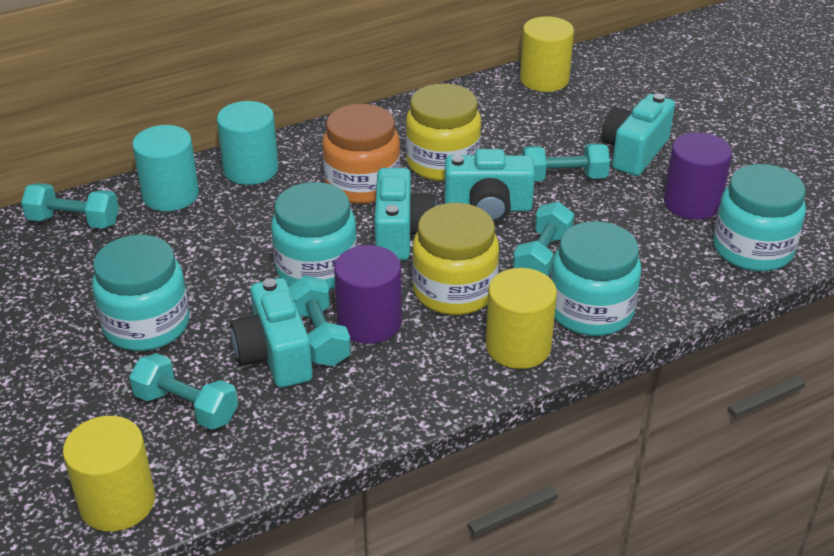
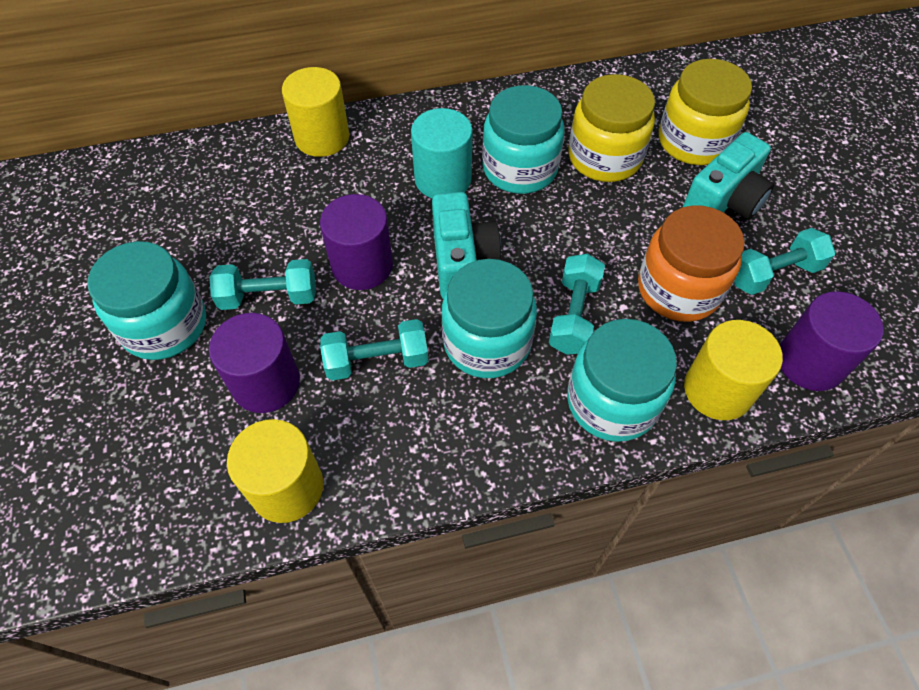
purple cylinder: [334,245,402,344] [664,132,732,220] = 2 -> [209,313,300,413] [320,194,393,290] [780,291,884,391] = 3
turquoise camera: [230,278,313,388] [374,168,437,260] [444,149,535,223] [601,93,675,176] = 4 -> [432,192,501,299] [683,132,774,219] = 2
turquoise cylinder: [132,125,199,211] [217,101,279,185] = 2 -> [411,108,473,199] = 1
turquoise dumbbell: [21,183,119,229] [129,353,238,430] [289,275,351,366] [513,202,574,277] [522,143,610,181] = 5 -> [209,259,316,310] [320,319,428,380] [549,254,605,355] [734,228,835,295] = 4

